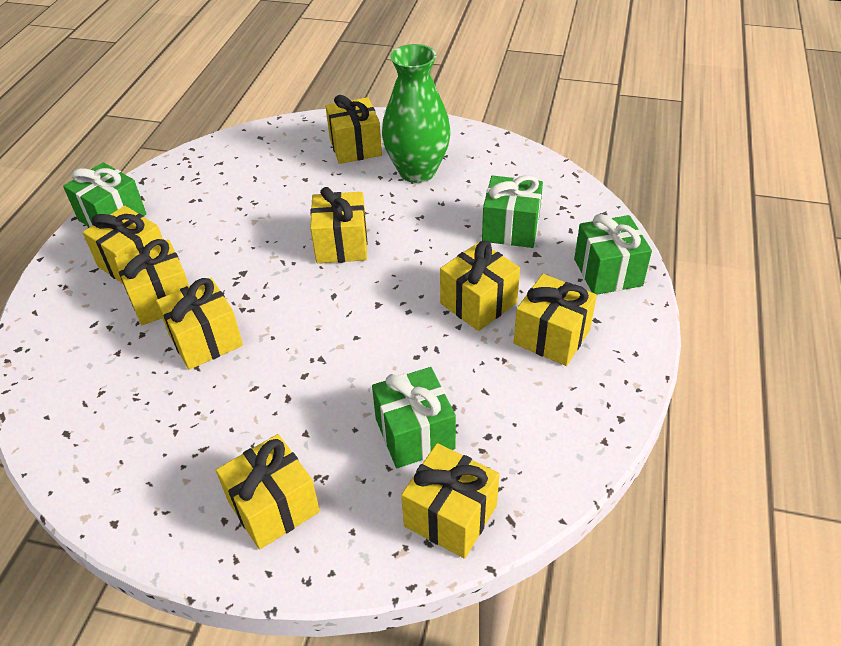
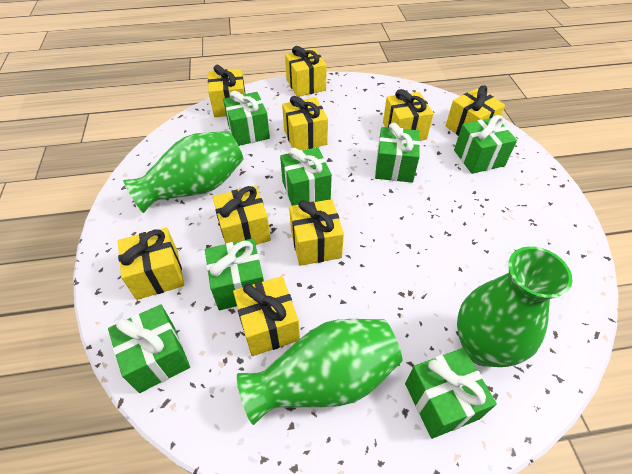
green gift: [63,162,146,227] [372,367,456,468] [482,175,543,248] [574,214,652,295] = 4 -> [108,304,190,393] [205,238,264,310] [223,91,270,146] [280,147,332,206] [375,123,420,183] [405,348,497,439] [454,115,517,174] = 7
green vase: [382,44,451,183] = 1 -> [123,131,244,213] [237,319,402,425] [457,246,572,367] = 3

